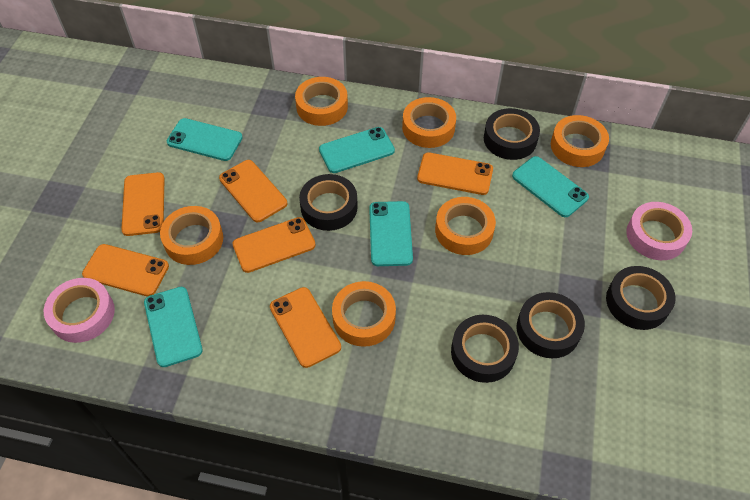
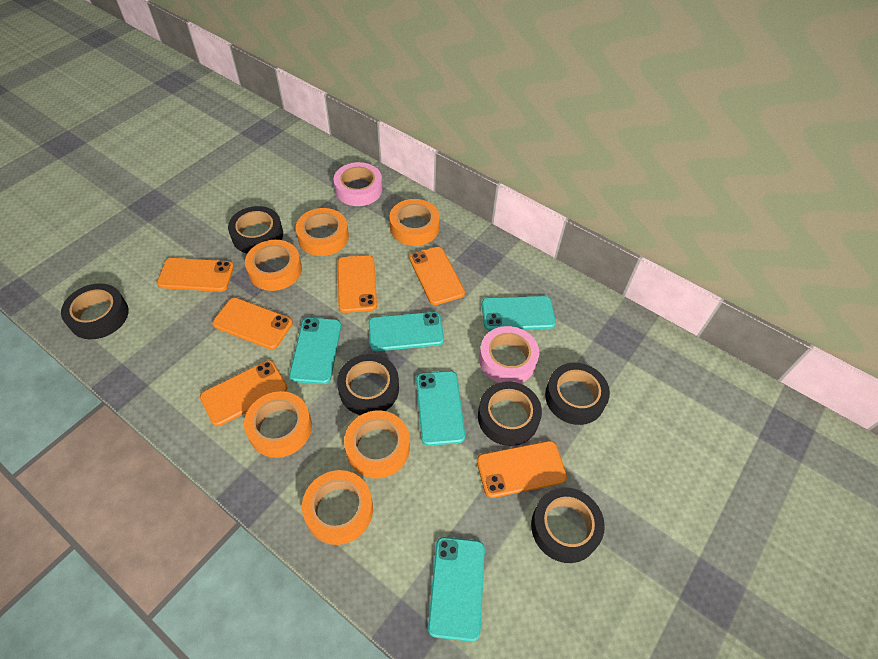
black tape: [299,174,358,231] [451,315,519,383] [484,108,540,160] [517,292,585,358] [606,266,676,330] = 5 -> [61,283,129,339] [228,206,283,254] [337,354,399,415] [478,381,542,446] [531,487,605,563] [545,363,610,425] = 6

